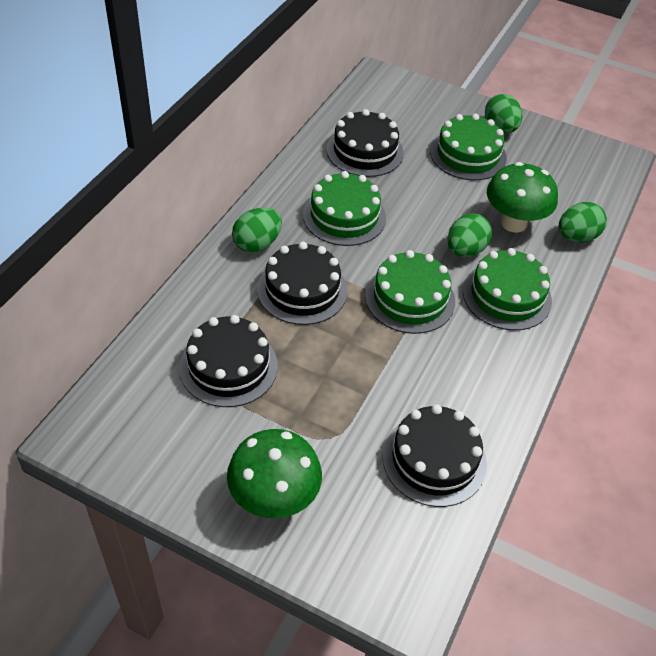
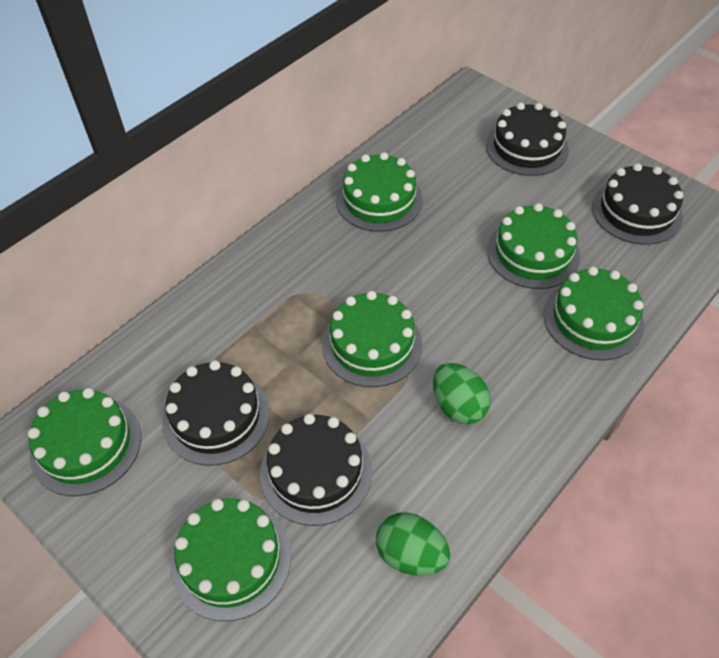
green cake: [303,171,386,246] [365,250,455,334] [430,114,507,180] [463,248,552,330] = 4 -> [28,388,141,496] [170,499,291,621] [322,291,422,387] [336,152,423,232] [487,203,580,289] [544,267,644,361] = 6
green egg: [232,208,282,253] [447,213,492,257] [485,94,522,133] [559,202,607,242] = 4 -> [376,512,450,576] [433,363,491,425] = 2
green mushroom: [227,429,322,518] [487,162,558,233] = 2 -> none = 0

